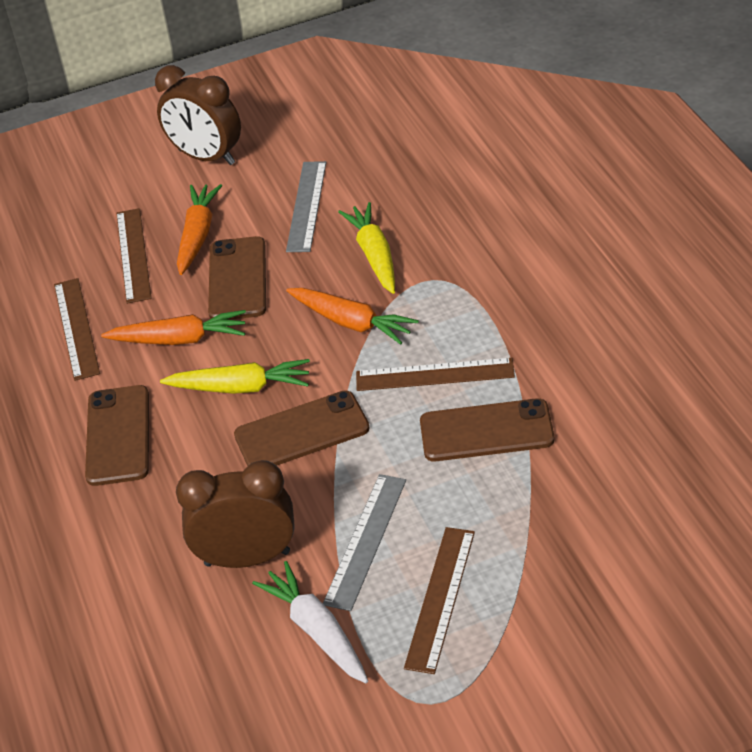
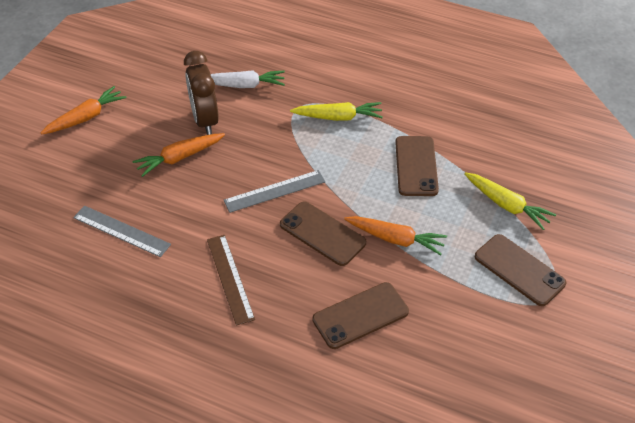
brown clock: [155,65,241,165] [176,460,295,568] = 2 -> [184,51,219,135] = 1
brown ruler: [54,278,100,381] [116,208,152,304] [356,358,515,391] [404,527,475,674] = 4 -> [207,235,255,326] = 1

